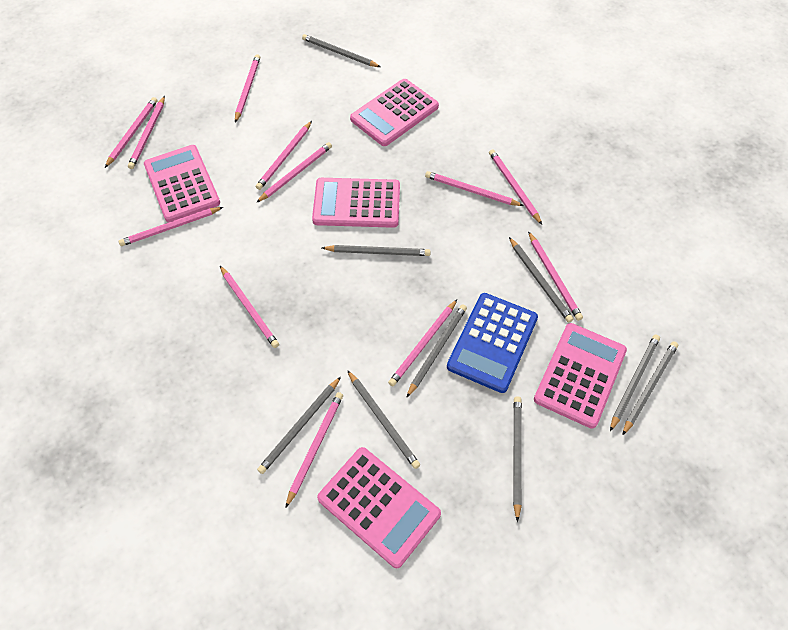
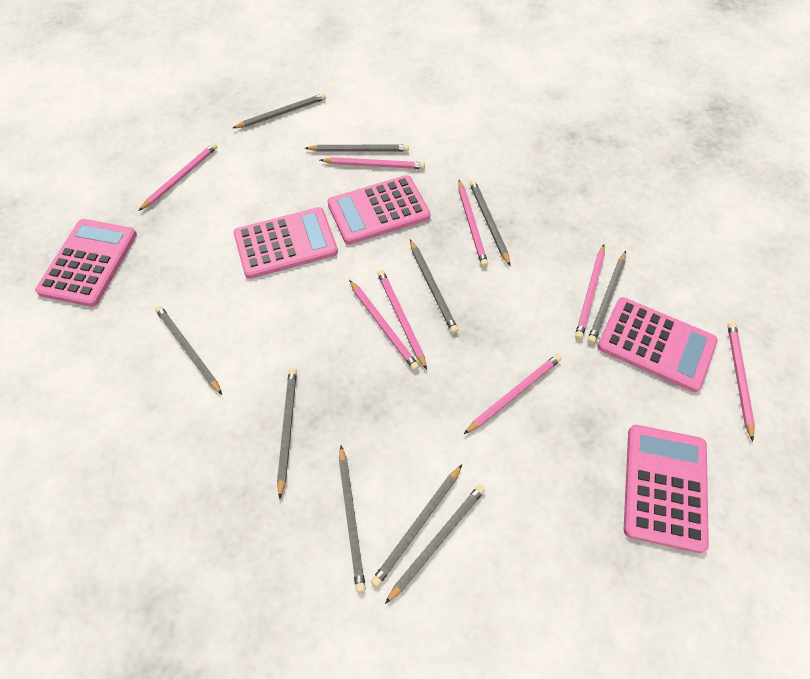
blue calculator: [447,293,538,393] = 1 -> none = 0
grey pencil: [257,377,341,474] [302,34,380,67] [322,245,431,256] [347,370,420,469] [406,304,467,398] [509,237,573,323] [513,396,522,522] [610,335,660,431] [622,341,678,435] = 9 -> [155,306,222,394] [233,93,326,128] [277,368,297,499] [305,144,409,152] [339,446,366,593] [371,465,462,587] [385,484,485,604] [410,240,459,334] [470,180,510,266] [587,251,626,344] = 10
pink pencil: [105,97,158,168] [118,207,223,246] [128,96,165,169] [220,266,279,348] [235,54,260,123] [256,121,312,190] [256,142,332,203] [285,392,343,508] [388,300,457,386] [425,171,523,206] [489,149,542,224] [528,231,583,321] = 12 -> [139,143,217,211] [320,157,425,169] [349,280,419,371] [377,270,427,370] [458,180,488,267] [464,354,562,434] [575,245,605,340] [728,322,755,442] = 8

